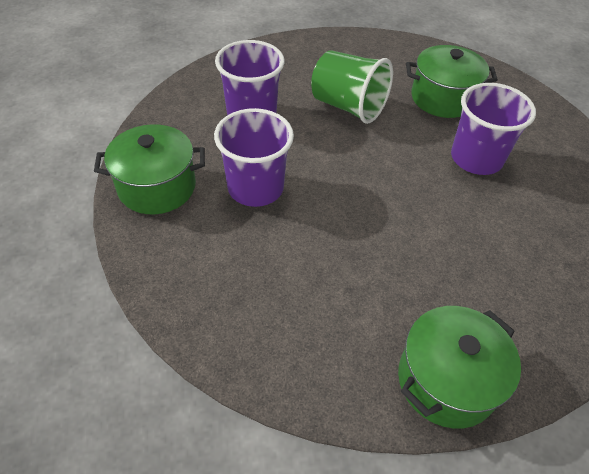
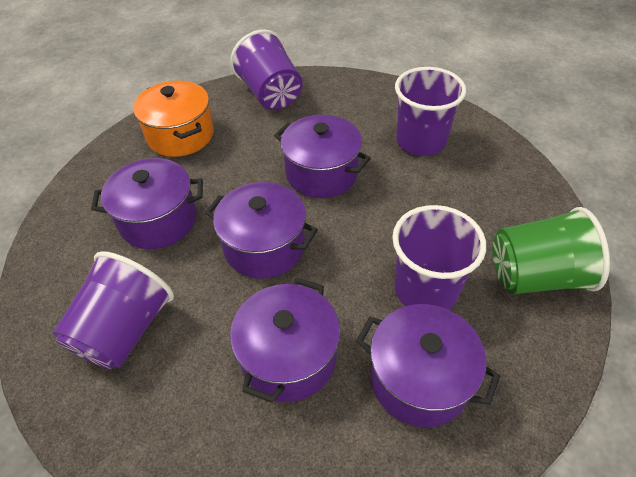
green pot: [94,124,205,214] [398,306,521,429] [406,45,498,118] = 3 -> none = 0
orange pot: none = 0 -> [133,80,214,157] = 1
purple cup: [214,108,294,207] [215,40,284,115] [451,83,536,175] = 3 -> [52,251,174,369] [230,30,302,110] [392,205,486,310] [395,67,466,156] = 4
purple pot: none = 0 -> [91,158,203,249] [205,182,318,279] [230,278,340,403] [274,115,371,198] [356,304,500,427] = 5

